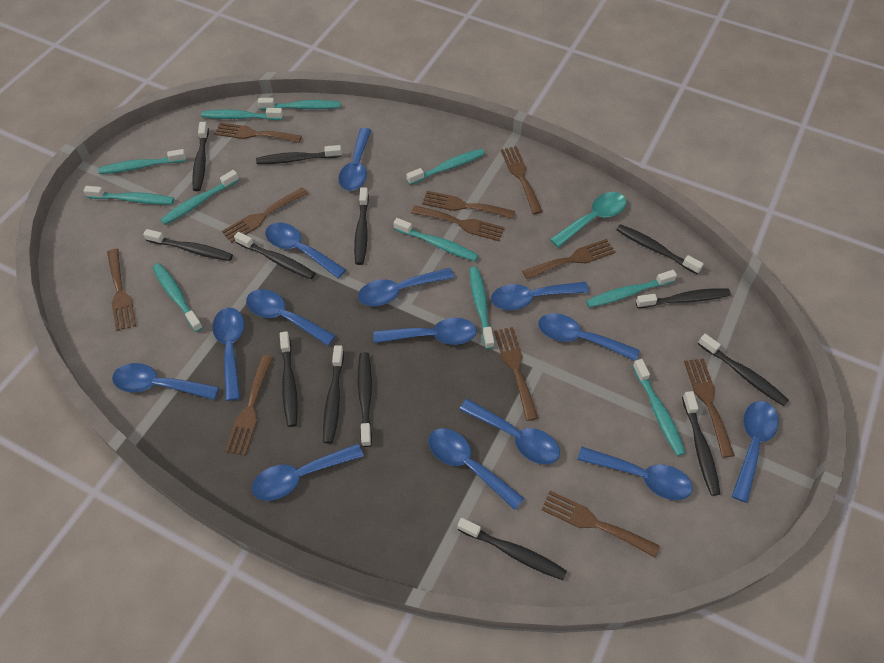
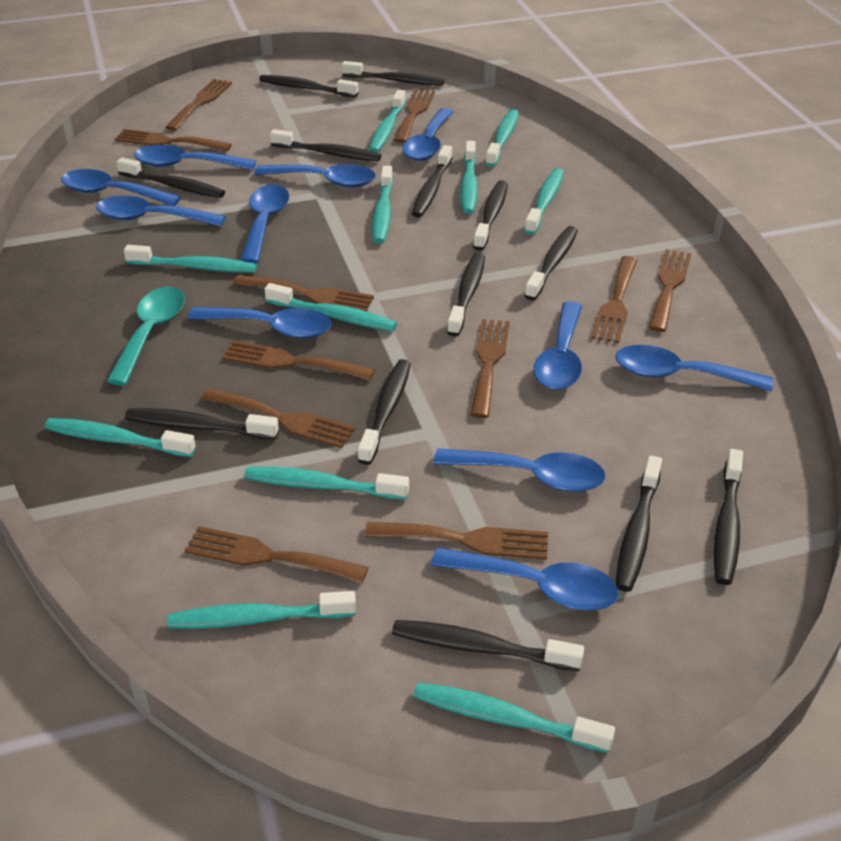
blue spoon: [112,363,219,400] [212,308,244,401] [246,289,336,346] [252,444,364,501] [265,223,346,278] [338,128,371,191] [358,268,454,306] [373,318,477,345] [428,428,524,510] [459,399,560,464] [491,282,589,310] [538,313,640,361] [577,447,692,500] [731,401,779,503] = 14 -> [61,169,181,206] [96,196,226,226] [134,145,256,170] [188,307,332,338] [240,184,289,263] [254,164,376,188] [403,108,453,161] [431,548,618,611] [433,448,606,492] [533,302,582,390] [615,345,773,391] = 11

